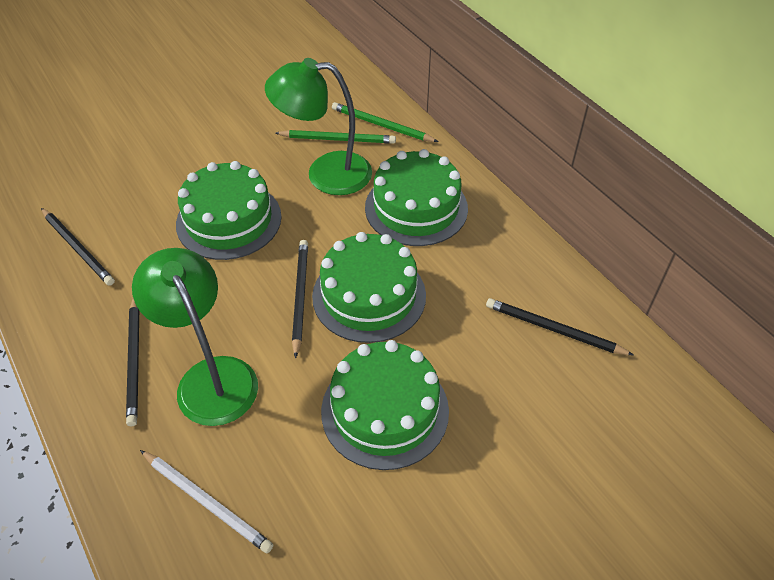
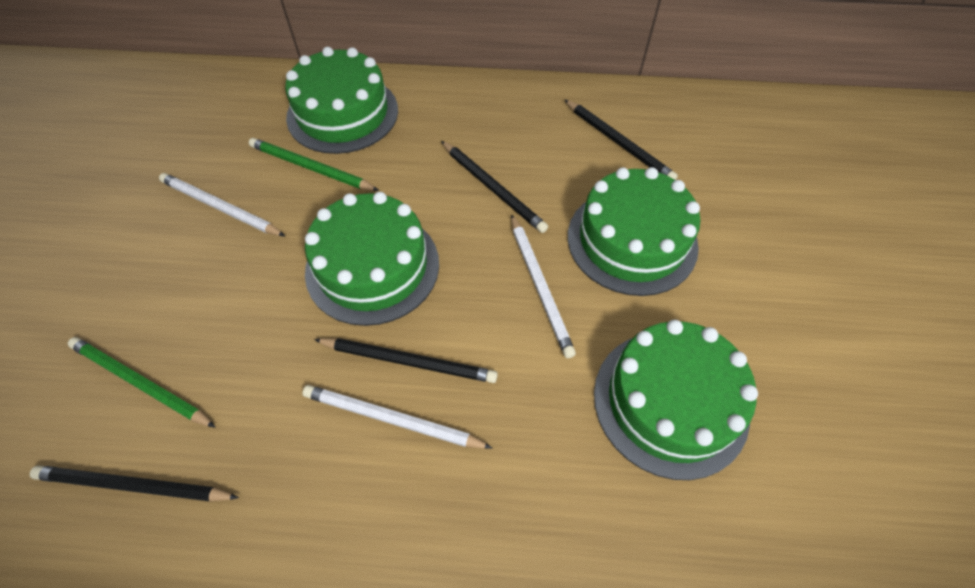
green lamp: [132,248,258,426] [265,58,372,195] = 2 -> none = 0
white pencil: [140,450,273,553] = 1 -> [159,173,285,236] [302,385,492,449] [511,214,576,358] = 3

